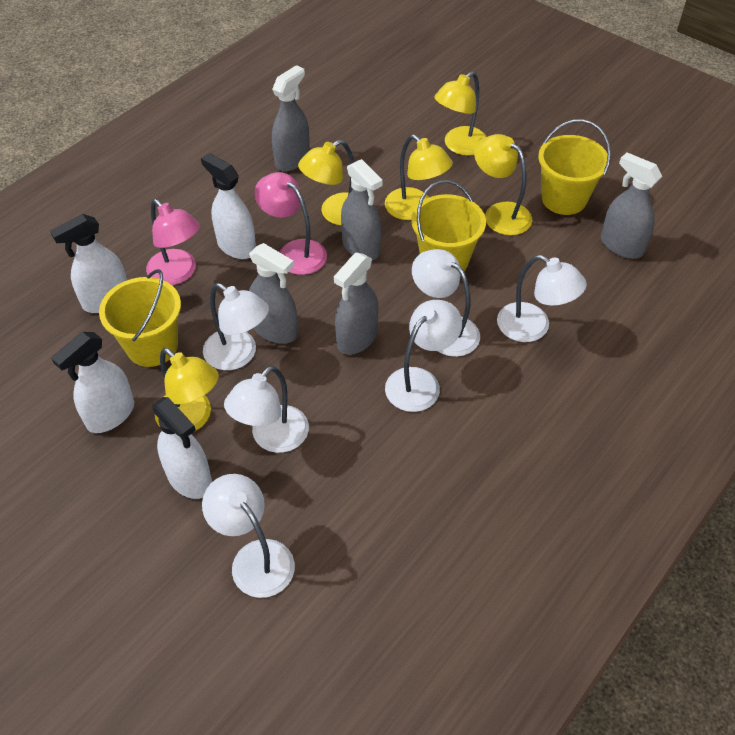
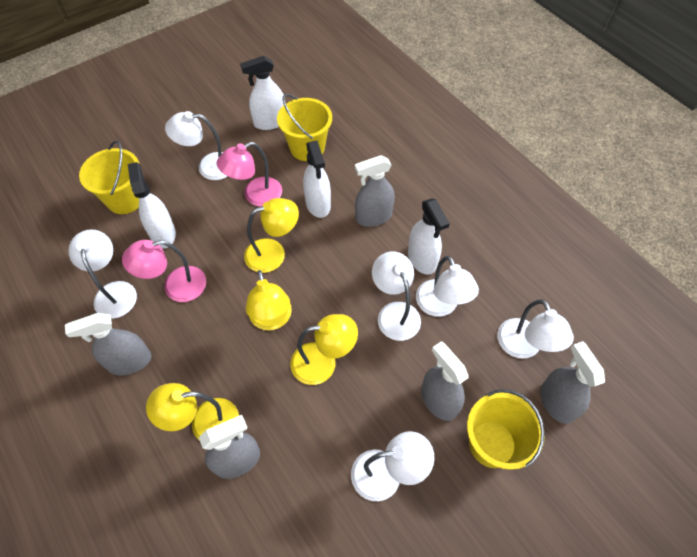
yellow lamp: [155,348,219,431] [298,140,354,226] [385,135,453,220] [434,71,487,156] [474,134,532,235] = 5 -> [146,383,239,441] [244,198,299,273] [246,270,292,330] [290,314,358,385] = 4

